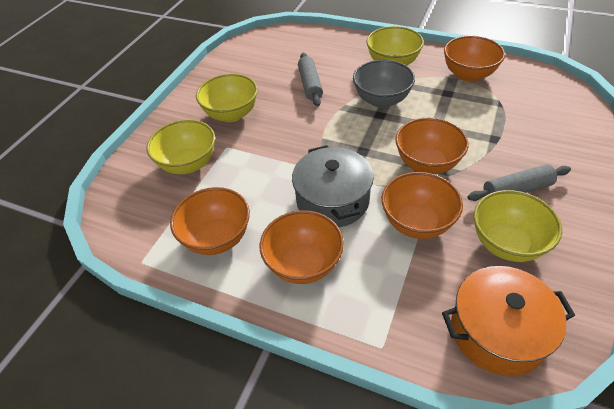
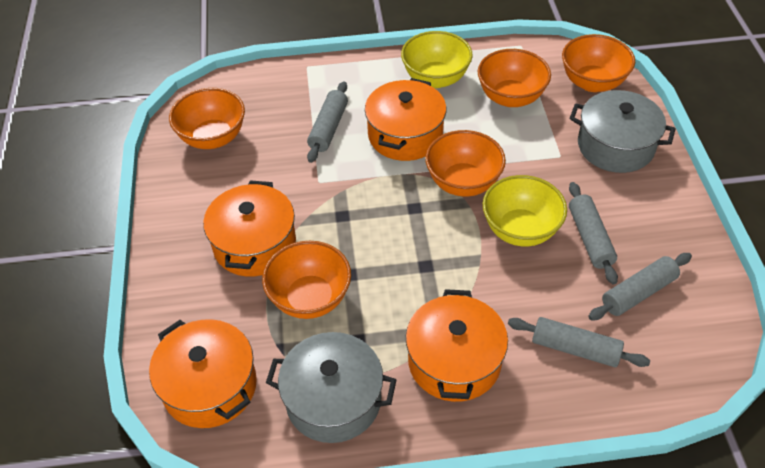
grey bowl: [353,60,415,108] = 1 -> none = 0
grey pot: [292,145,374,227] = 1 -> [266,332,396,443] [570,90,676,173] = 2
grey rolling pin: [298,53,323,106] [467,164,571,201] = 2 -> [307,81,348,163] [508,317,650,367] [569,182,618,284] [588,253,692,321] = 4
orange pot: [442,266,575,376] = 1 -> [149,319,257,428] [203,180,296,277] [365,78,446,161] [406,289,508,402] = 4
yellow bowl: [147,120,215,174] [196,74,258,122] [366,26,424,66] [474,190,562,262] = 4 -> [401,31,473,88] [483,175,567,246] = 2

